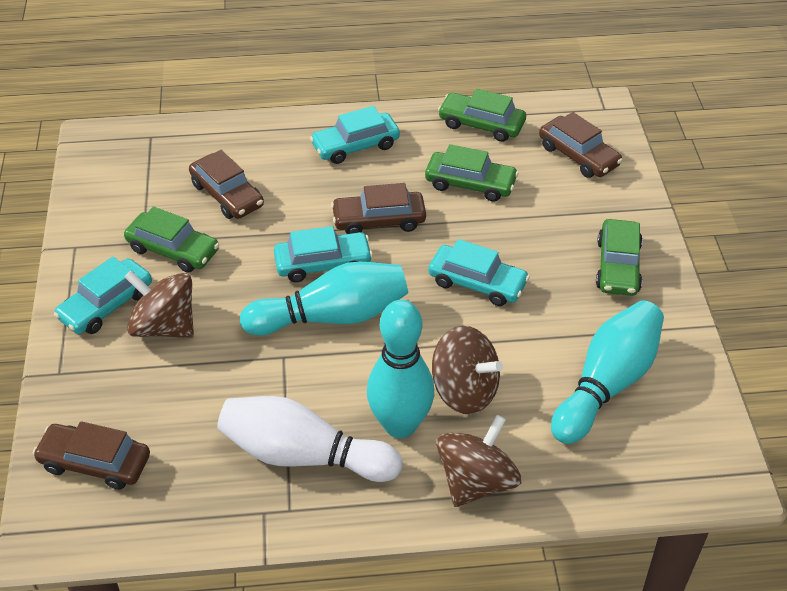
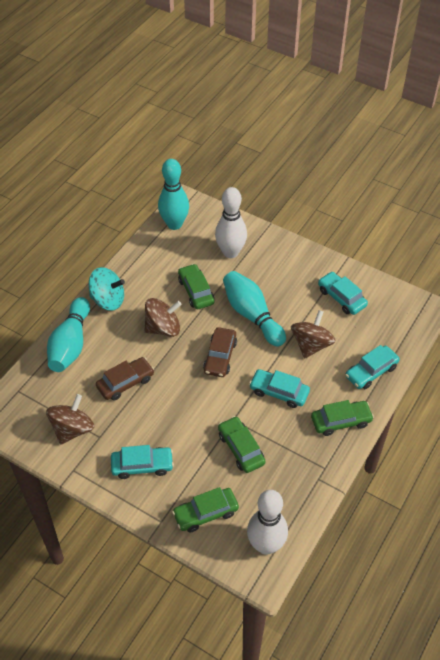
brown car: [33,421,150,490] [189,150,264,219] [331,183,426,234] [539,112,623,178] = 4 -> [96,357,154,401] [203,327,237,377] = 2
turquoise spinning top: none = 0 -> [89,267,125,311] = 1
white bowling pin: [217,396,402,482] = 1 -> [215,187,247,258] [247,490,288,555] = 2

